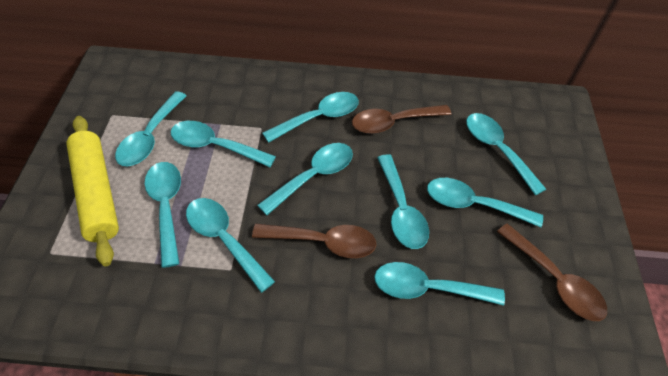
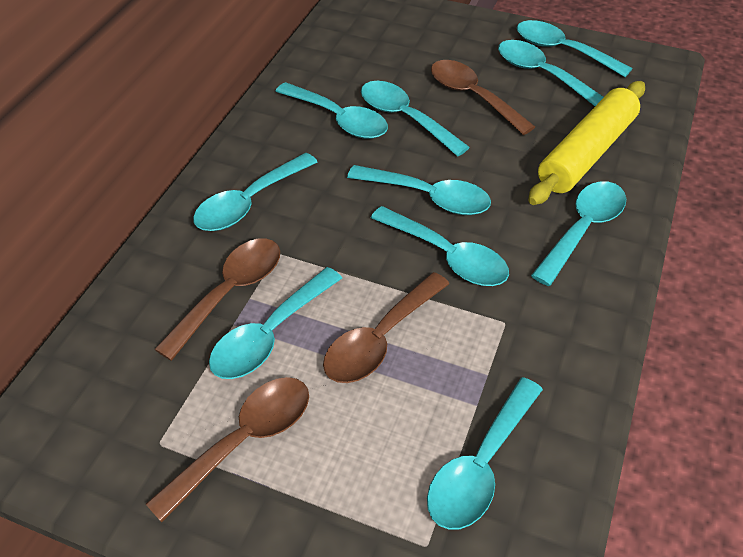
brown spoon: [252,224,376,258] [352,105,451,134] [497,224,607,321] = 3 -> [146,377,309,522] [154,238,280,361] [323,272,449,383] [431,60,535,135] = 4

